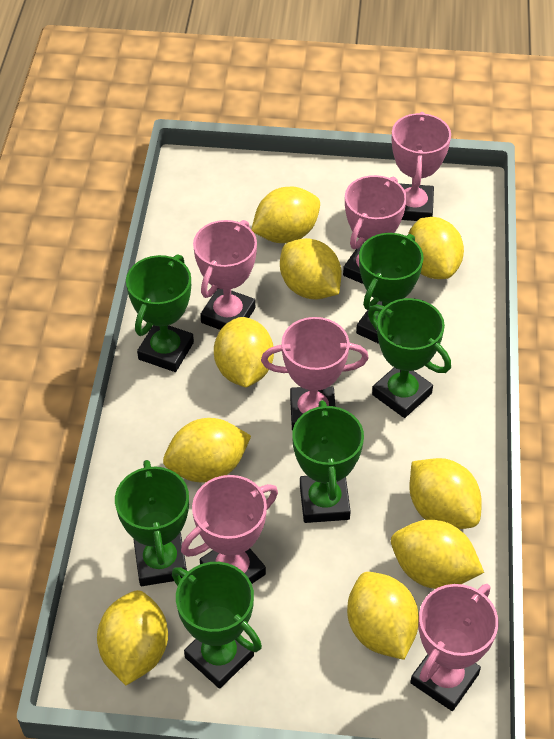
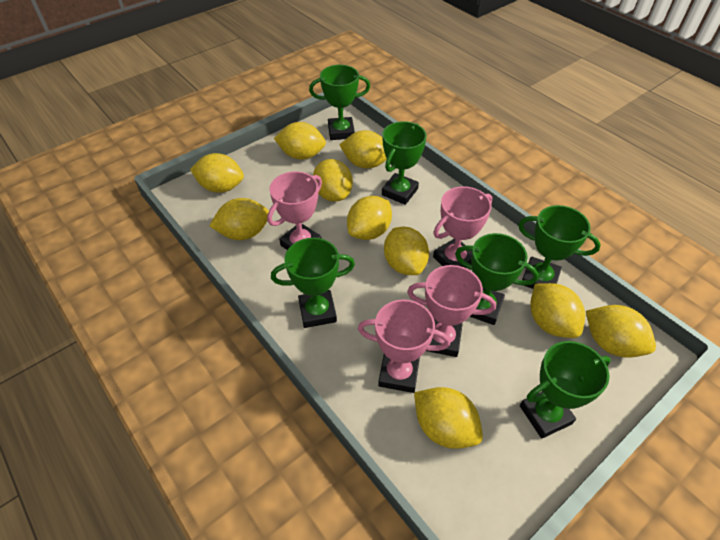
pink trophy: [181,475,278,584] [193,220,257,330] [261,317,369,431] [343,175,407,284] [392,112,451,221] [410,584,499,711] = 6 -> [267,171,322,250] [358,299,450,393] [407,265,496,357] [433,186,492,268] = 4
yellow lemon: [97,590,168,685] [163,418,251,483] [214,317,274,387] [251,187,320,243] [280,238,342,299] [347,572,419,660] [391,520,484,589] [408,217,464,279] [409,458,482,529] = 9 -> [190,153,244,193] [209,198,269,240] [274,122,326,159] [313,159,353,202] [340,130,387,168] [347,196,392,240] [384,227,429,275] [414,387,483,449] [530,283,585,338] [586,305,656,358] = 10

